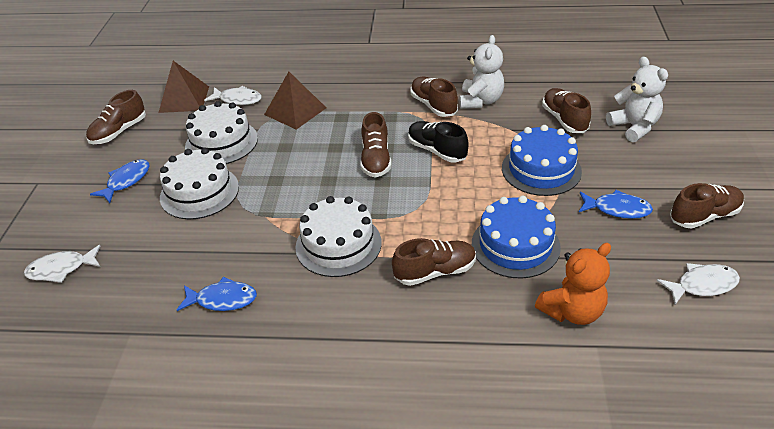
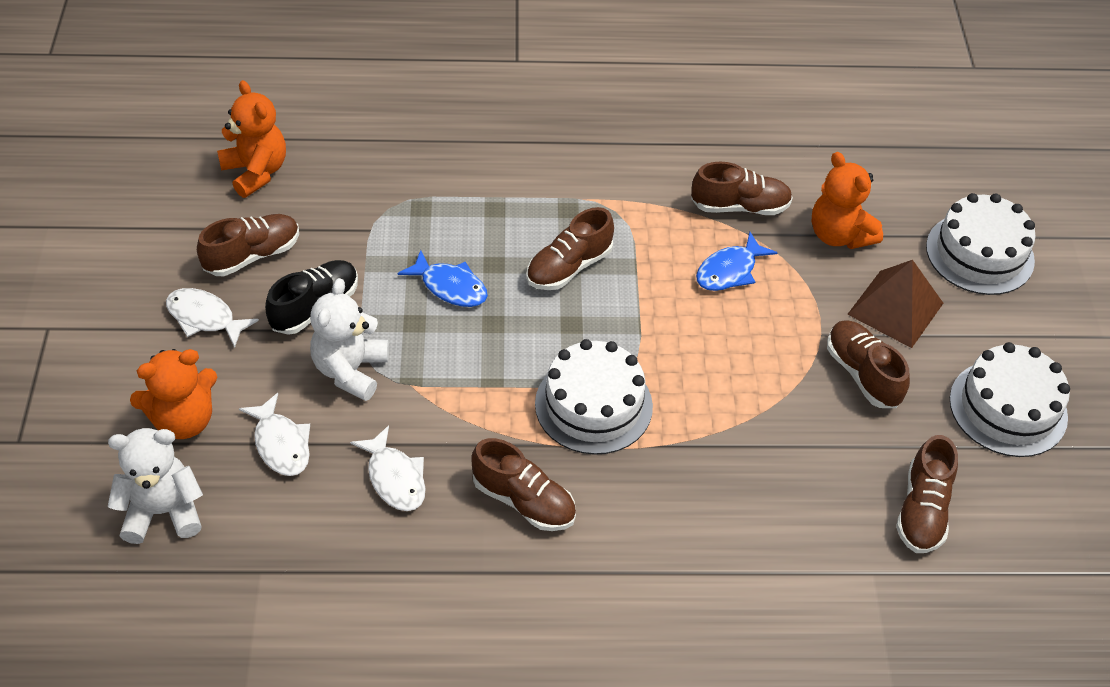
blue cake: [472,196,561,279] [502,125,582,196] = 2 -> none = 0
blue fish: [90,159,150,203] [177,277,257,311] [579,190,653,219] = 3 -> [398,250,488,307] [696,232,777,291] = 2
brown pyramid: [159,61,209,113] [264,72,326,130] = 2 -> [847,260,943,348] = 1
orange teddy bear: [535,243,611,325] = 1 -> [130,349,217,439] [217,80,286,198] [811,152,883,249] = 3

